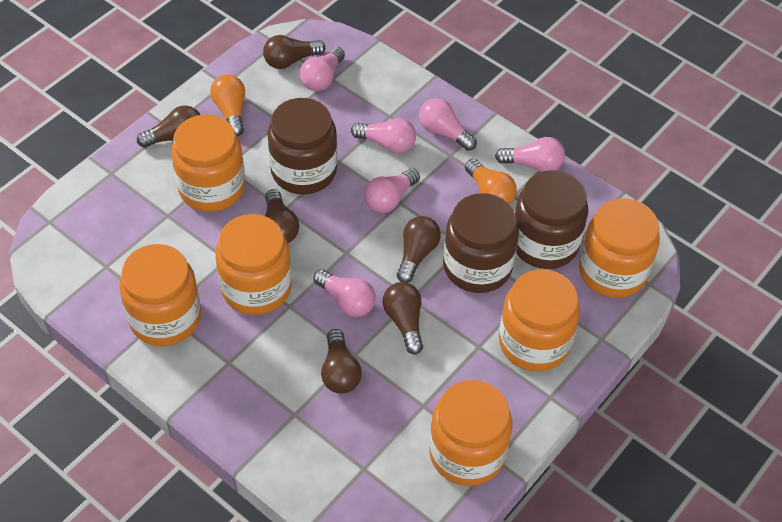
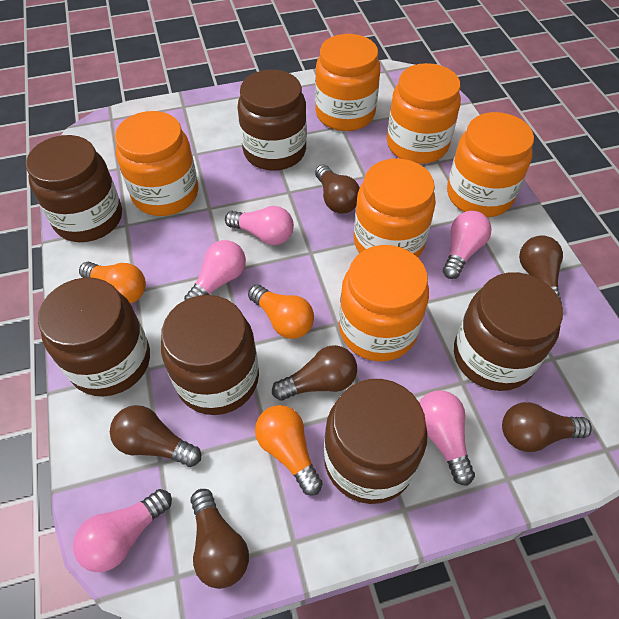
brown jar: [268,98,337,194] [443,193,519,293] [515,170,588,269] = 3 -> [26,135,122,242] [38,277,150,397] [161,295,259,415] [238,70,307,171] [324,379,428,504] [454,272,563,391] = 6
orange light bulb: [210,74,245,136] [465,159,517,204] = 2 -> [79,262,146,304] [248,284,314,339] [255,405,323,496] = 3
pink light bulb: [300,47,345,91] [313,269,376,317] [351,118,416,154] [364,168,420,213] [419,98,477,151] [495,137,565,172] = 6 -> [73,489,172,572] [184,240,246,300] [225,206,294,245] [419,390,475,486] [443,211,491,279] = 5

